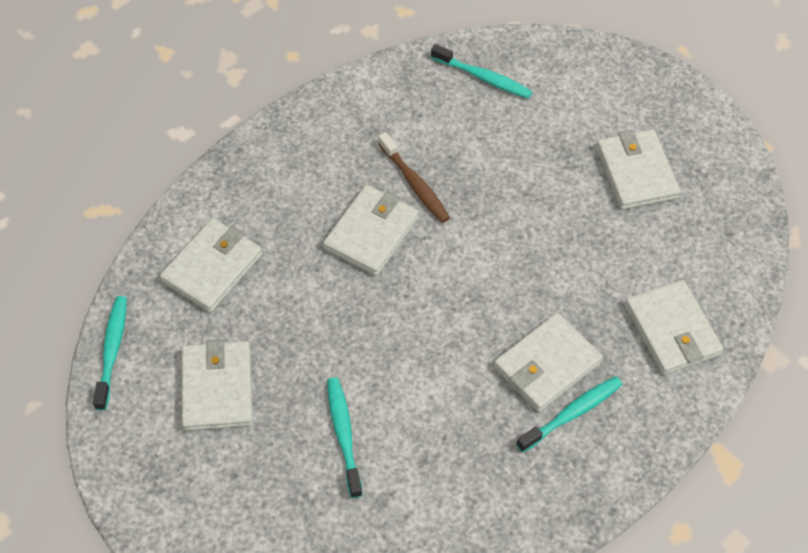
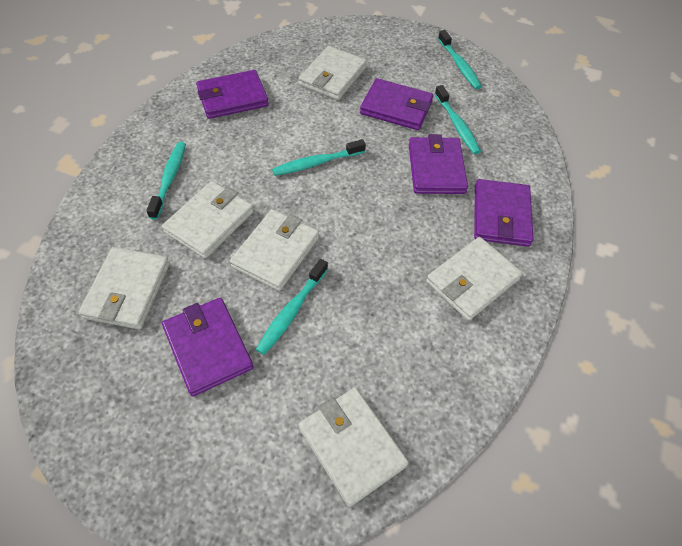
brown toothbrush: [378,132,450,223] = 1 -> none = 0
purple wallet: none = 0 -> [162,298,253,396] [196,70,269,119] [360,78,433,130] [409,134,468,194] [474,179,533,246] = 5
turquoise toothbrush: [93,296,127,410] [327,377,363,498] [431,44,532,99] [516,376,623,453] = 4 -> [146,142,186,220] [256,259,328,355] [272,139,366,176] [435,85,481,154] [438,30,482,89] = 5

